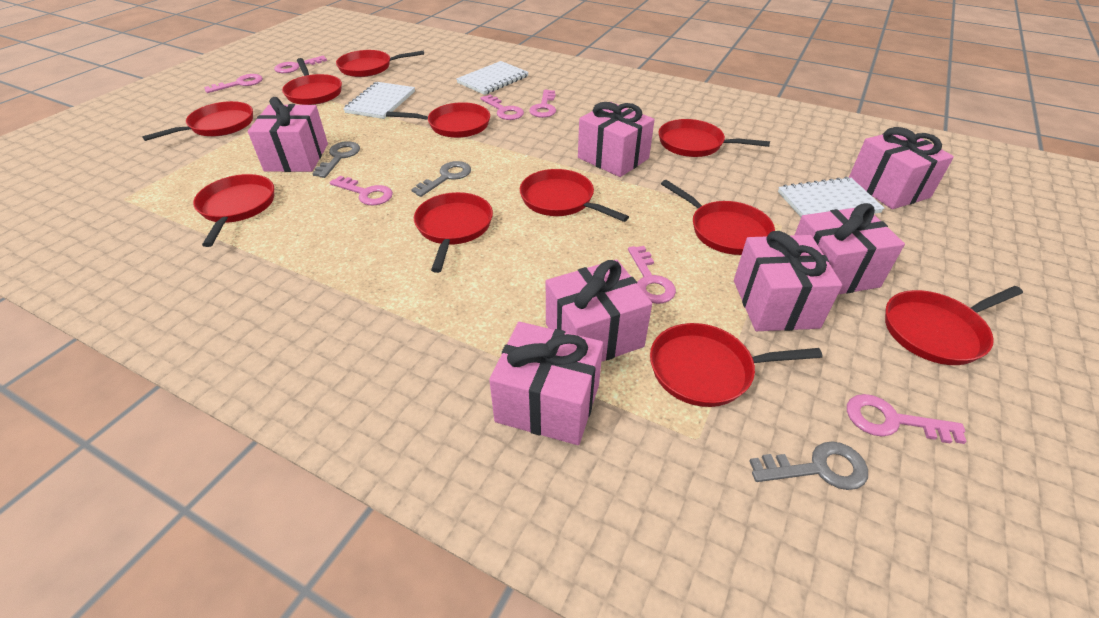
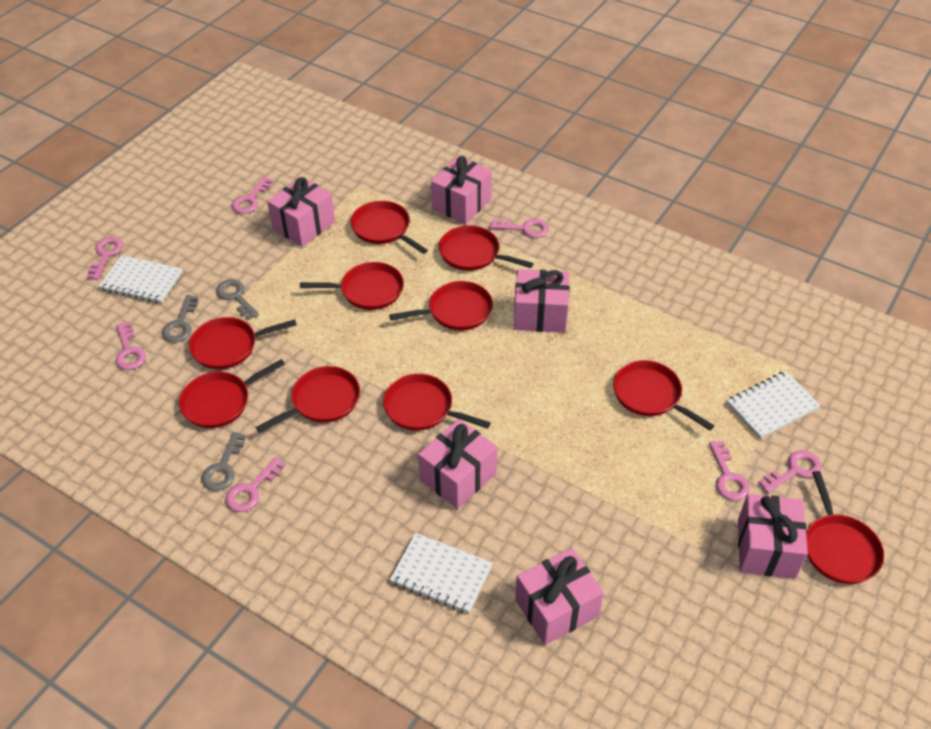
pink gift: [248,97,328,172] [489,322,603,445] [546,259,652,362] [578,102,655,177] [734,231,842,331] [795,203,905,294] [849,127,954,209] = 7 -> [267,177,335,247] [418,419,497,509] [431,156,492,224] [514,269,570,333] [515,548,604,645] [738,494,808,579] = 6
red pan: [142,101,253,141] [193,174,274,247] [282,58,342,105] [336,50,424,77] [386,102,490,138] [414,192,493,273] [520,169,629,222] [650,323,822,407] [659,119,770,157] [661,180,775,255] [885,286,1023,365] = 11 -> [179,359,285,428] [189,317,297,369] [256,366,360,433] [300,262,404,310] [350,201,428,254] [383,374,491,431] [389,281,493,331] [439,225,534,271] [613,360,714,431] [806,471,884,584] = 10

